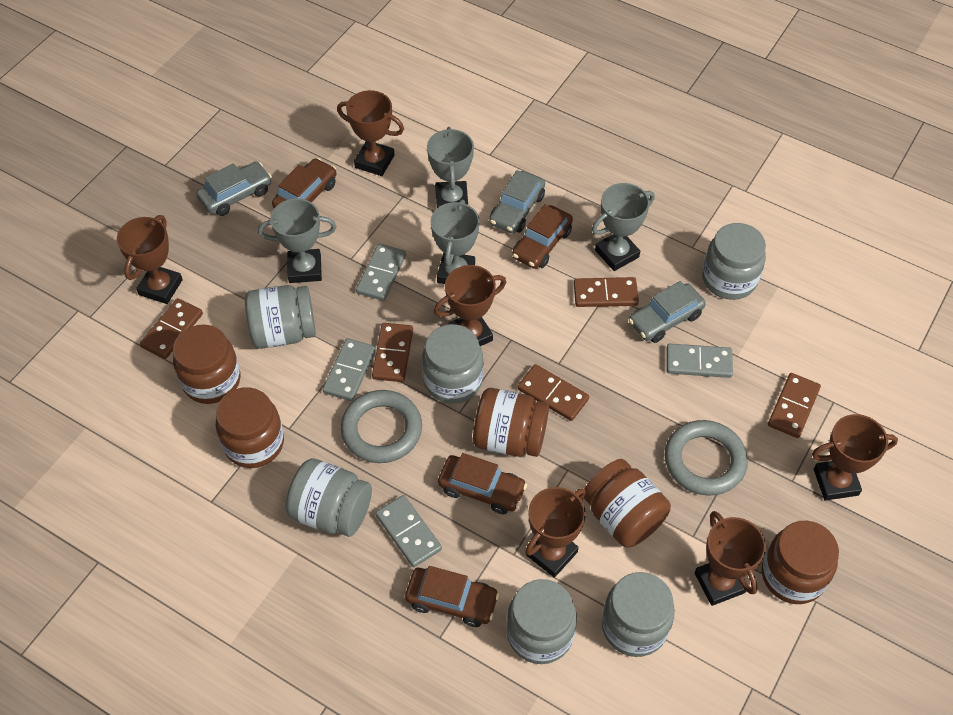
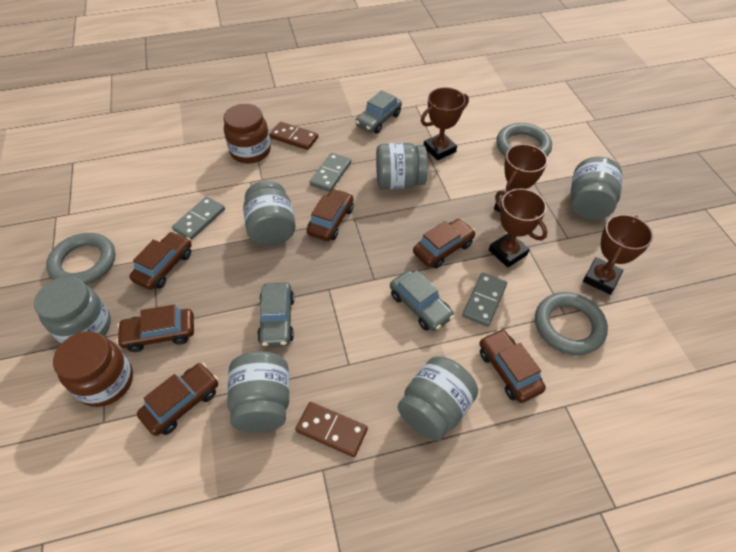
brown car: [272,158,336,208] [405,566,500,627] [438,453,527,514] [512,204,573,269] = 4 -> [116,304,194,352] [129,232,192,290] [137,363,218,436] [307,189,354,241] [413,219,476,268] [479,329,546,403] = 6
brown domino: [140,298,203,359] [372,323,413,382] [517,364,589,421] [574,277,639,307] [768,373,821,438] = 5 -> [269,122,318,150] [295,402,368,457] = 2
brown jar: [173,325,240,404] [216,387,284,468] [473,388,549,457] [584,459,671,547] [762,521,839,604] = 5 -> [53,331,133,407] [223,104,271,163] = 2
brown trophy: [117,215,183,304] [337,90,404,176] [434,265,506,346] [525,487,586,578] [695,511,766,606] [812,414,898,501] = 6 -> [421,87,469,160] [489,188,547,268] [494,144,548,212] [583,214,653,294] = 4
grey domino: [323,338,376,401] [356,244,406,301] [375,495,442,567] [667,344,733,378] = 4 -> [172,196,225,240] [310,153,351,192] [462,273,507,327] = 3
grey ring: [341,390,422,463] [665,420,748,496] = 2 -> [46,233,116,285] [496,123,552,157] [535,292,608,355] = 3
grey trophy: [258,199,337,283] [427,127,474,208] [430,200,480,284] [592,183,655,271] = 4 -> none = 0

